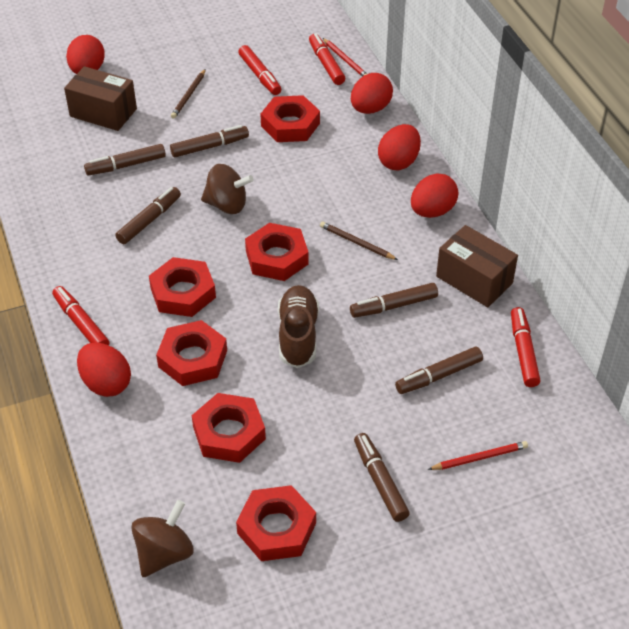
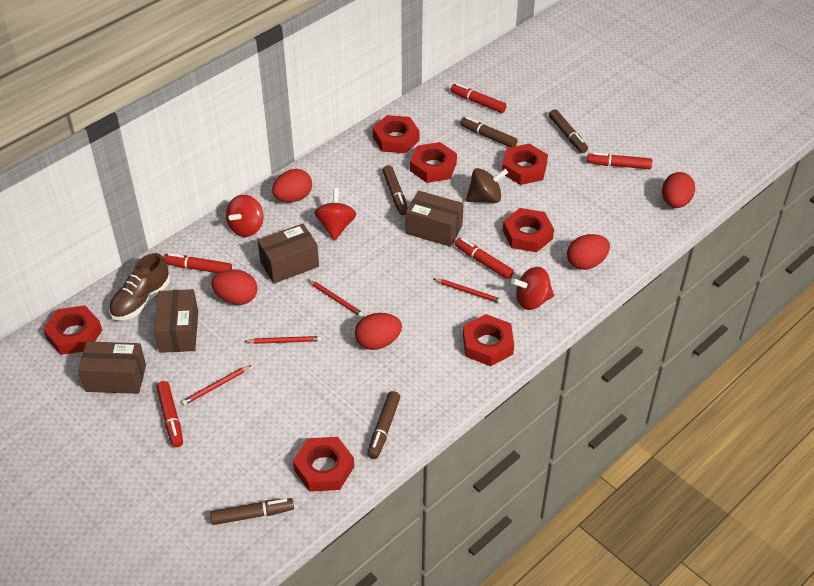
brown box: [64,66,137,131] [436,225,518,307] = 2 -> [78,341,146,394] [154,289,198,353] [257,223,319,284] [406,191,464,247] = 4
brown marker: [84,144,166,175] [115,187,181,244] [170,125,249,157] [350,283,438,318] [354,433,410,522] [395,346,483,394] = 6 -> [210,498,294,525] [367,391,400,459] [382,165,408,215] [460,117,517,147] [549,109,588,153] = 5
brown pencil: [171,69,206,119] [320,222,398,260] = 2 -> none = 0
brown spinning top: [131,500,194,577] [201,164,254,214] = 2 -> [466,168,508,203] = 1
red marker: [52,286,109,346] [238,45,281,95] [309,33,345,85] [511,307,540,387] = 4 -> [156,381,183,447] [163,253,232,273] [451,83,506,113] [455,238,514,280] [587,152,652,169] = 5
red nut: [149,257,216,317] [156,320,227,386] [192,393,266,463] [236,485,316,561] [245,223,309,281] [261,95,320,142] = 6 -> [43,305,102,355] [293,437,354,492] [373,115,420,153] [410,142,457,183] [463,314,514,366] [502,144,548,185] [503,208,554,252] = 7
red pencil: [323,38,367,77] [428,441,528,470] = 2 -> [182,365,252,405] [244,336,322,344] [307,279,364,317] [434,279,502,304] = 4
red spinning top: none = 0 -> [226,195,263,237] [314,188,356,241] [511,267,554,310] = 3

